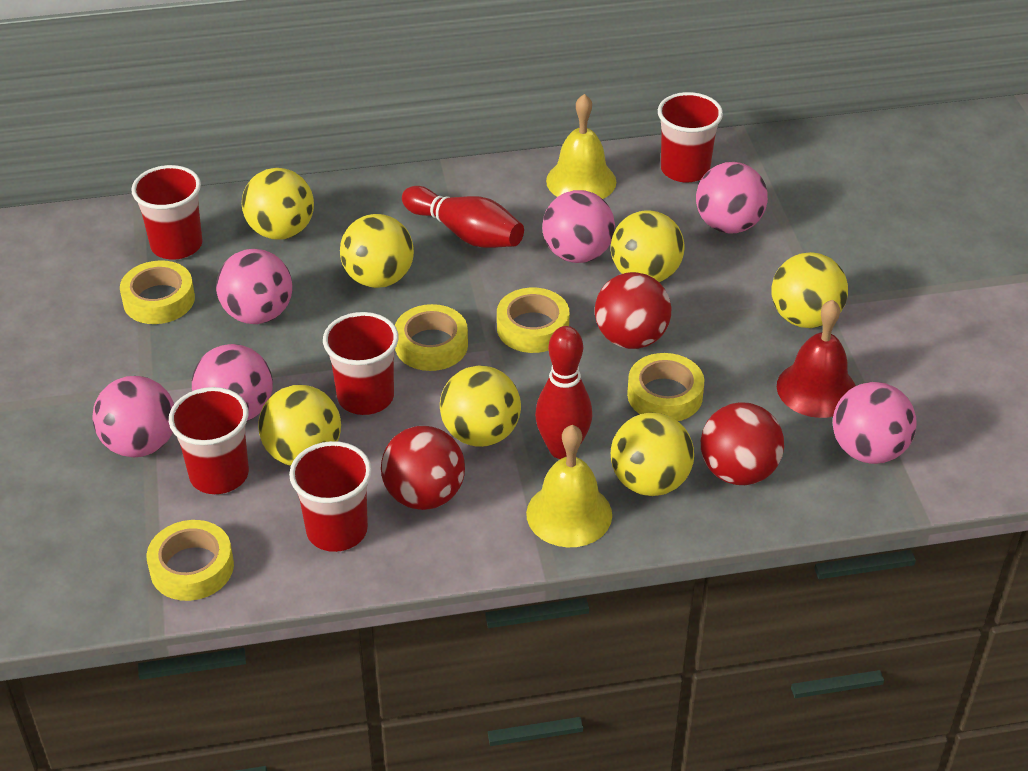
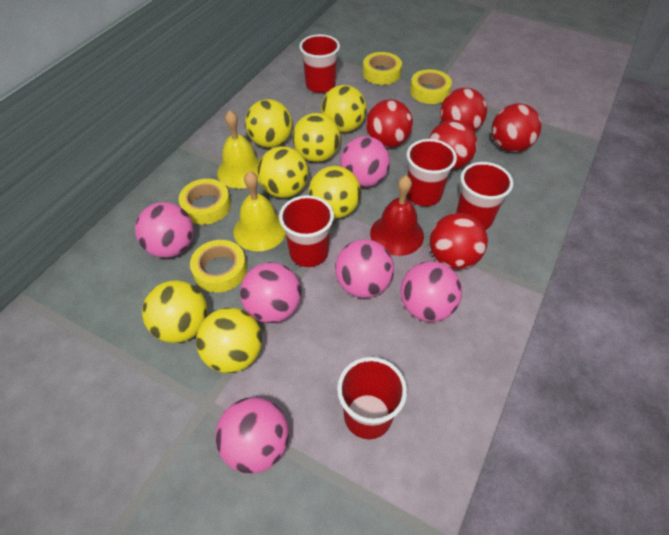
red ball: [381,426,465,510] [595,272,671,349] [701,402,784,485] = 3 -> [366,99,413,148] [429,120,477,170] [430,213,488,269] [440,88,487,132] [492,103,542,152] = 5
red bowling pin: [402,186,524,248] [535,326,592,459] = 2 -> none = 0
yellow tape: [120,260,195,324] [147,520,234,601] [395,304,468,371] [497,288,569,353] [627,353,704,421] = 5 -> [179,179,231,225] [190,240,247,293] [363,52,402,85] [410,69,452,104] = 4

